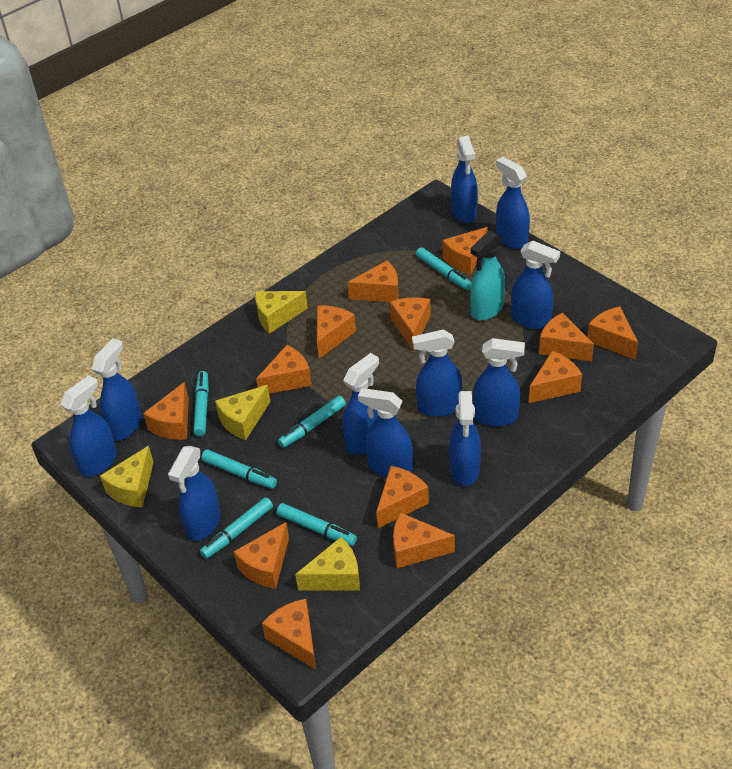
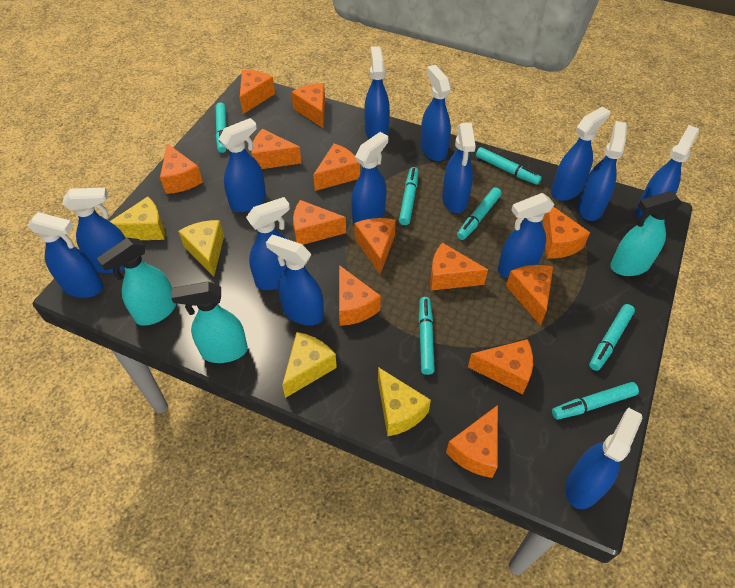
blue spray bottle: [60,375,117,477] [92,338,142,441] [168,446,221,541] [343,353,379,455] [358,388,413,477] [412,329,462,417] [449,391,481,486] [451,136,478,223] [473,338,525,427] [496,157,530,249] [511,240,560,329] = 11 -> [28,212,104,298] [63,188,126,273] [219,118,266,213] [246,197,290,290] [266,235,324,325] [351,132,388,225] [364,46,390,139] [420,65,451,161] [442,123,476,213] [498,193,555,278] [551,107,610,201] [566,407,642,509] [578,121,627,221] [636,125,699,218] = 14
turquoise marker: [193,371,209,436] [200,497,273,559] [201,449,277,489] [277,503,357,546] [278,396,346,448] [416,247,472,290] = 6 -> [216,103,227,153] [399,167,418,225] [419,297,435,375] [457,187,502,240] [476,147,542,185] [552,382,639,420] [589,304,635,371] = 7
turquoise spray bottle: [470,231,505,320] = 1 -> [96,238,176,326] [171,282,248,363] [610,191,682,276] = 3

